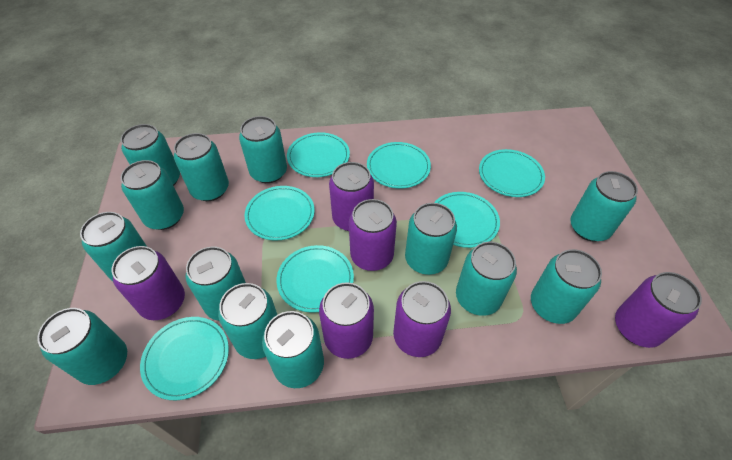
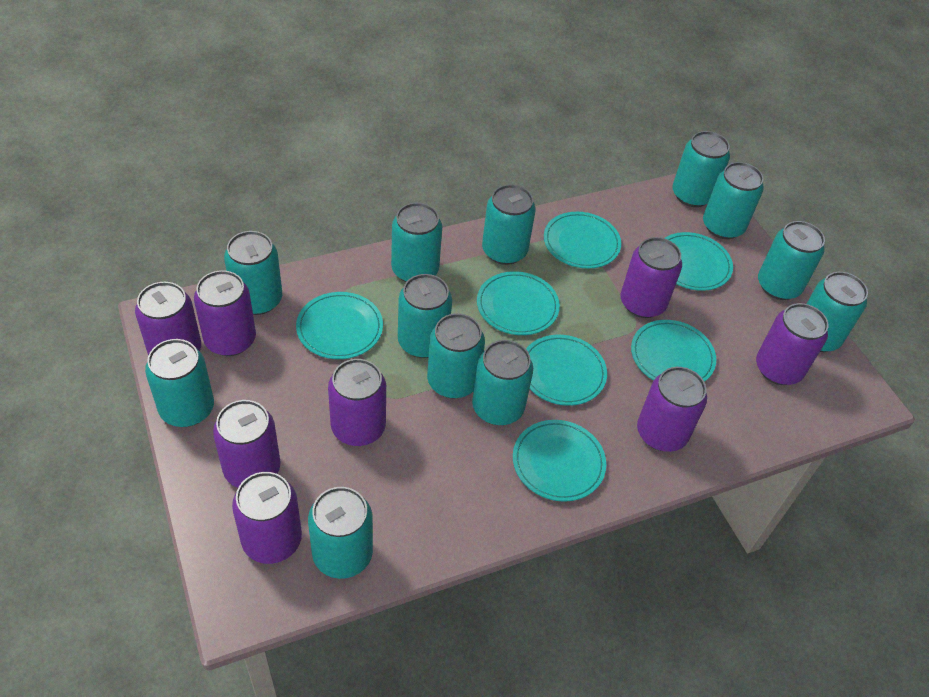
purple can: [112,246,185,320] [319,282,374,359] [329,162,374,231] [349,199,397,271] [393,281,451,357] [615,272,702,348] = 6 -> [135,282,201,356] [194,270,256,356] [213,400,281,488] [232,472,302,564] [328,359,386,446] [621,237,682,318] [637,367,707,452] [756,303,828,385] = 8
turquoise can: [37,308,127,385] [80,212,147,281] [121,124,180,186] [121,160,184,230] [174,133,229,201] [186,247,246,321] [218,283,277,359] [239,116,287,183] [262,311,324,388] [405,203,457,275] [456,242,517,316] [531,249,602,324] [570,171,638,241] = 13 -> [145,339,214,427] [224,231,282,315] [308,487,373,579] [391,203,442,282] [398,274,452,358] [427,313,485,399] [472,340,533,425] [482,184,536,265] [672,131,730,207] [703,162,764,239] [758,221,825,300] [807,272,868,352] = 12

